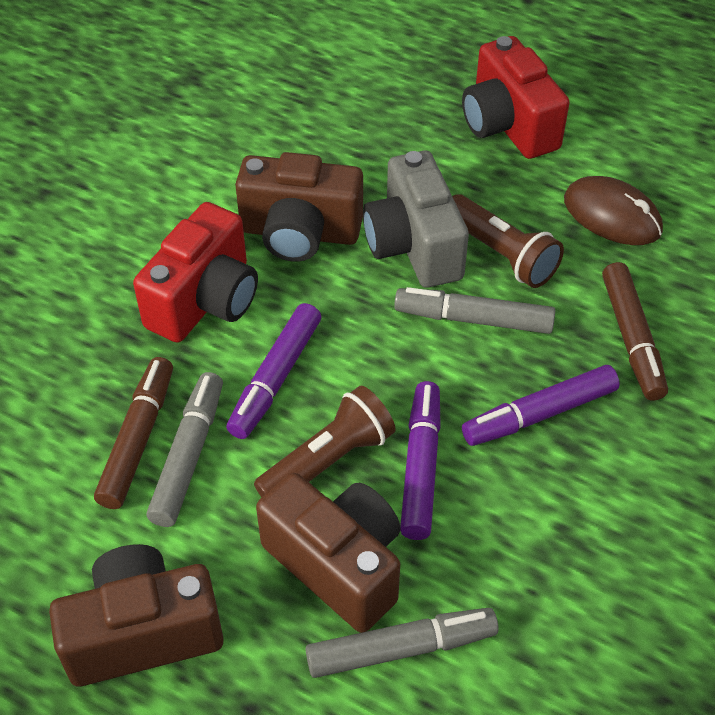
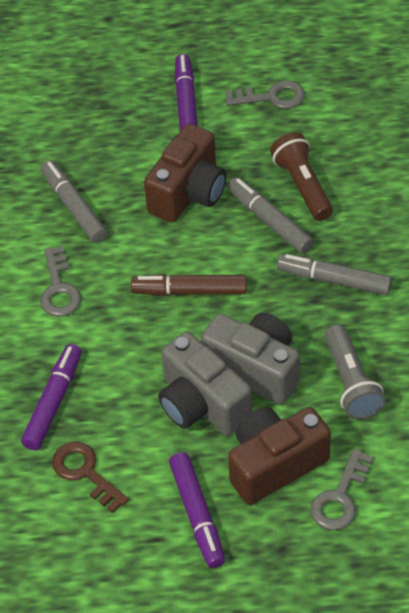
brown camera: [49,544,224,687] [235,152,363,262] [256,473,401,633] = 3 -> [144,124,227,222] [228,407,331,505] = 2
brown flashlight: [254,385,396,497] [452,195,564,288] = 2 -> [270,132,333,221] = 1
brown key: none = 0 -> [52,442,129,513] = 1
brown marker: [94,357,173,509] [602,262,668,401] = 2 -> [131,274,247,296] = 1
brown mouse: [564,176,663,245] = 1 -> none = 0
grey camera: [363,151,469,287] = 1 -> [158,332,252,436] [201,313,300,405] = 2
grey flashlight: none = 0 -> [325,325,386,420] = 1
grey key: none = 0 -> [40,246,81,317] [225,80,305,109] [311,449,373,530] = 3
red camera: [133,202,258,343] [462,36,569,159] = 2 -> none = 0

